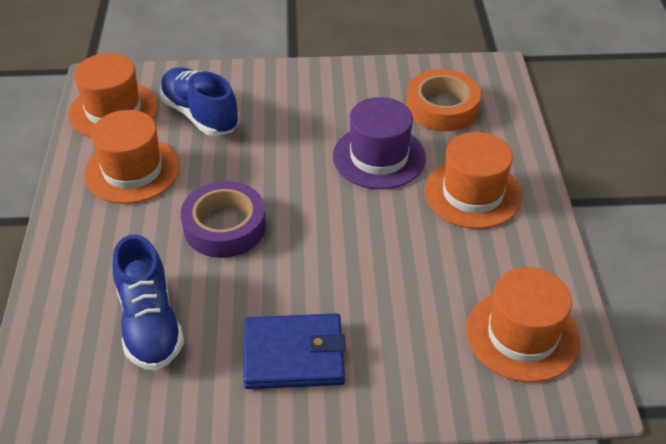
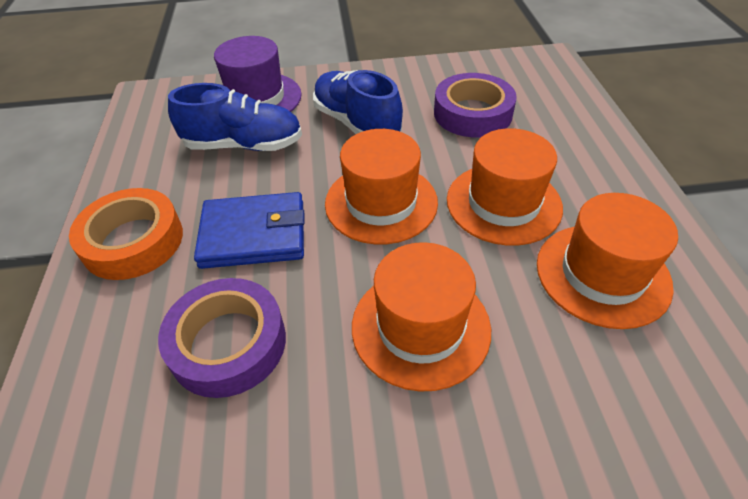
purple tape: [181,181,266,258] = 1 -> [158,278,286,398] [434,73,517,137] = 2

